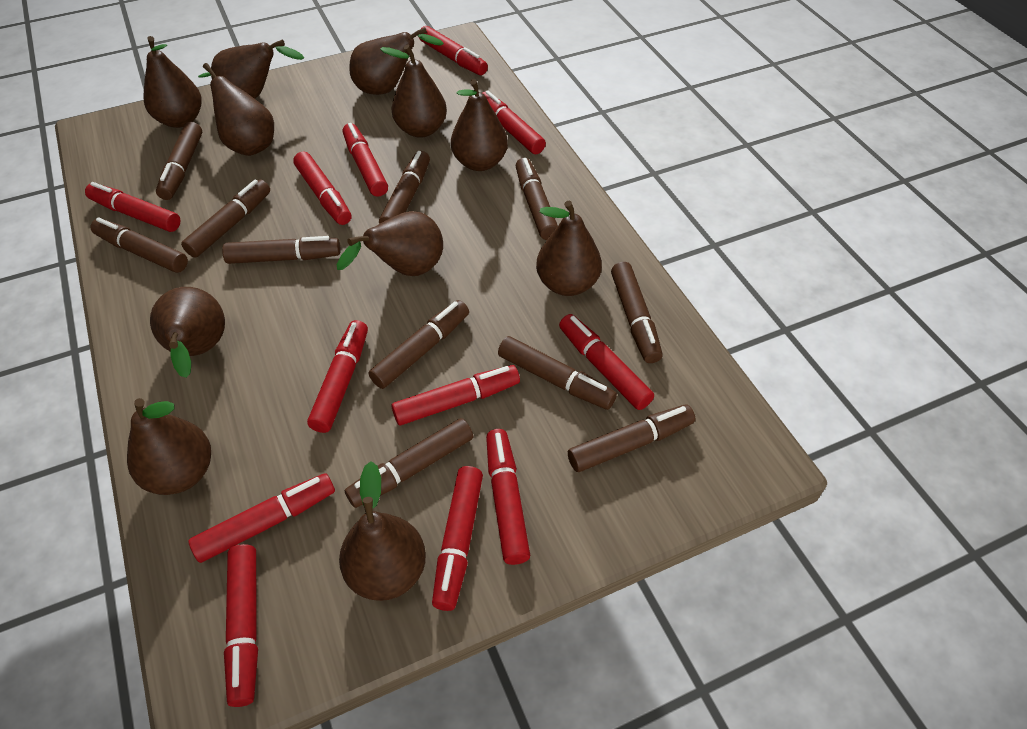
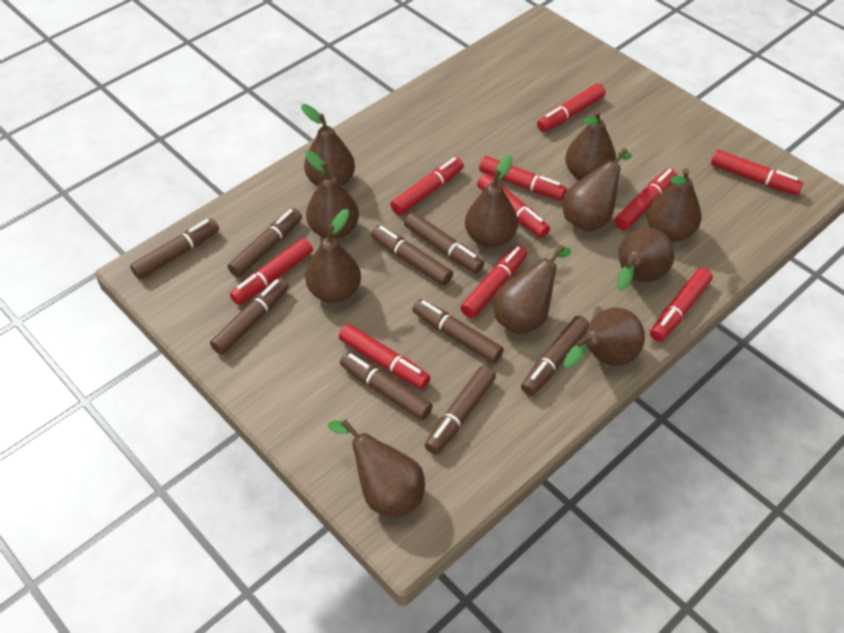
brown marker: [90,217,188,273] [156,122,202,200] [181,179,270,258] [222,236,341,264] [345,418,473,508] [369,300,469,389] [379,151,430,224] [498,336,617,410] [515,158,558,240] [568,405,695,472] [611,262,663,363] = 11 -> [130,219,219,280] [210,278,289,355] [228,208,302,277] [340,352,433,420] [371,225,453,286] [404,212,484,273] [412,299,504,363] [424,366,496,455] [521,316,589,396] = 9
red marker: [85,182,181,232] [188,473,335,563] [224,544,258,707] [293,151,352,225] [307,320,368,433] [343,123,388,197] [391,365,520,425] [419,26,488,75] [432,466,483,611] [482,90,546,154] [486,429,530,565] [559,314,654,410] = 12 -> [230,238,313,305] [339,324,430,389] [390,157,464,215] [460,245,527,318] [477,174,550,238] [479,156,567,200] [537,83,606,132] [615,168,677,230] [650,268,713,342] [711,150,803,195] = 10

